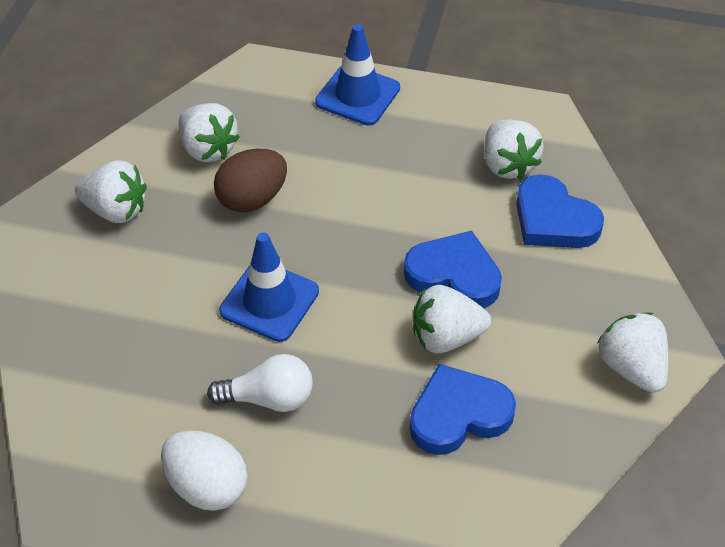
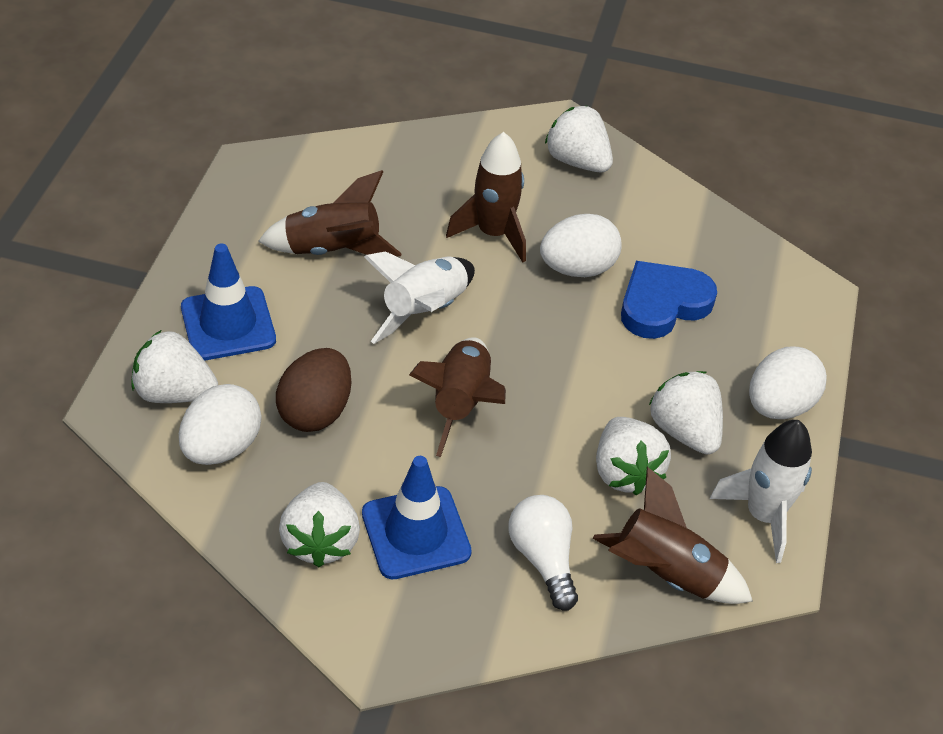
blue heart: [404,231,502,308] [410,364,516,455] [516,174,604,248] = 3 -> [621,261,717,339] = 1
brown rocket: none = 0 -> [258,170,402,257] [409,337,506,457] [446,132,526,262] [592,467,753,604] = 4
white egg: [161,431,248,511] = 1 -> [179,384,261,465] [540,214,621,277] [749,346,827,419] = 3
white rocket: none = 0 -> [364,251,475,344] [710,420,812,563] = 2

